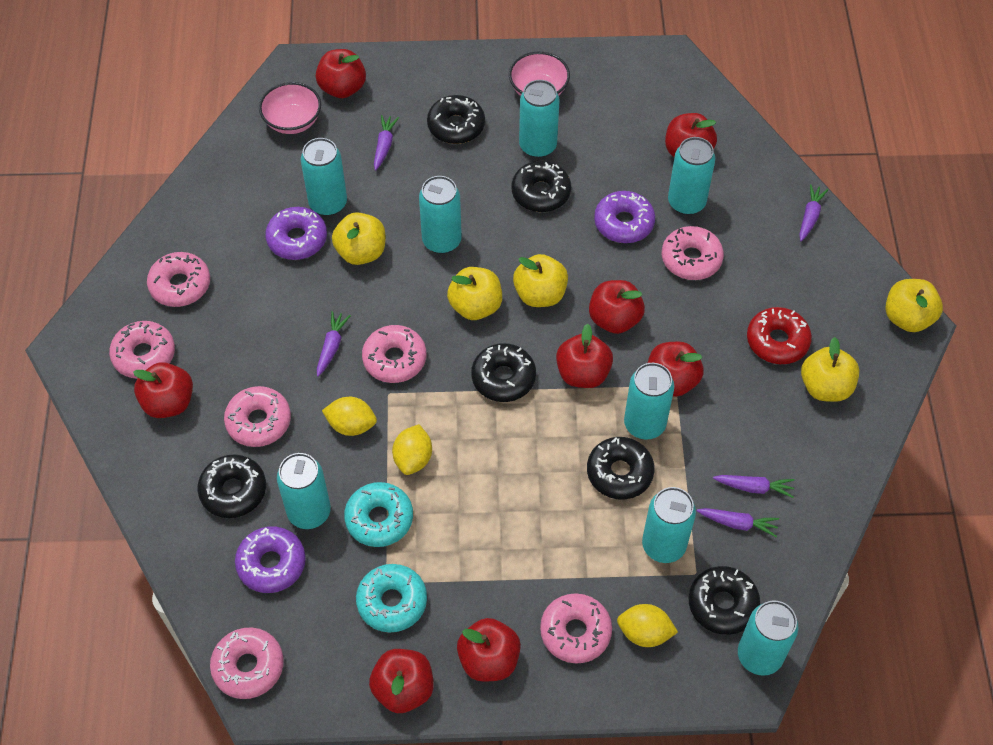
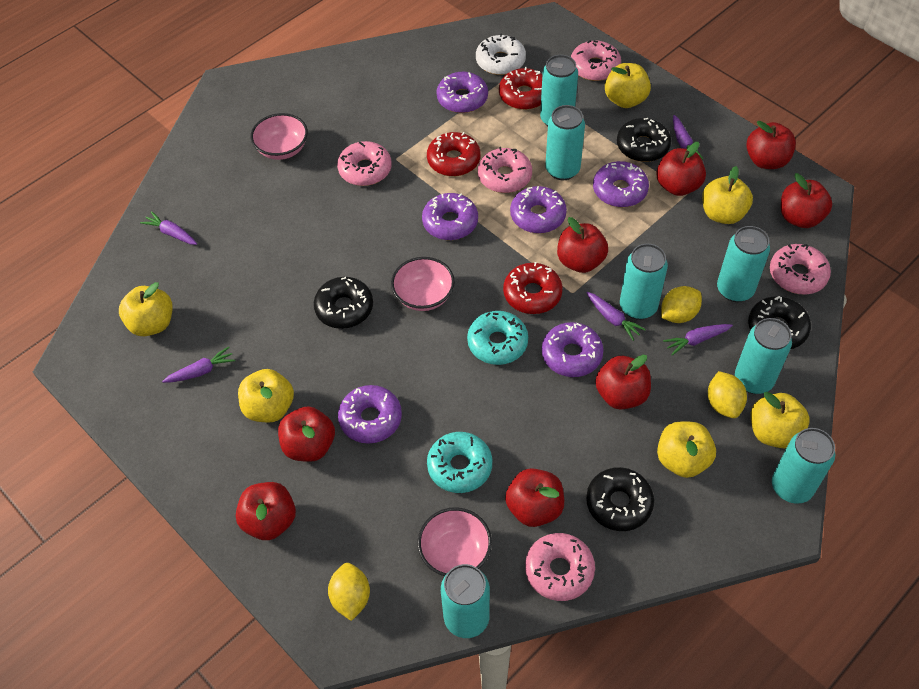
black donut: [197,454,266,518] [427,95,485,144] [471,343,536,402] [511,161,571,212] [587,437,655,500] [689,566,760,635] = 6 -> [314,277,373,329] [586,467,654,531] [617,118,671,162] [748,296,811,349] = 4
pink bowl: [259,82,321,134] [509,52,570,96] = 2 -> [250,113,308,160] [391,257,455,311] [418,507,492,576] = 3
pink donut: [109,321,175,379] [147,252,210,307] [210,628,284,699] [224,386,291,447] [362,325,426,383] [540,593,612,664] [662,226,724,280] = 7 -> [337,141,392,186] [478,147,532,193] [525,533,595,601] [571,40,621,81] [770,244,831,294] = 5
purple donut: [235,526,306,593] [265,207,327,260] [594,191,655,243] = 3 -> [338,385,402,444] [422,193,478,240] [436,72,488,113] [510,186,567,233] [542,322,604,377] [593,161,649,207] = 6
red donut: [747,307,812,364] = 1 -> [427,132,481,176] [499,67,542,110] [503,262,563,314] = 3
turquoise can: [277,453,331,529] [301,138,347,216] [419,176,462,254] [519,80,560,158] [624,363,674,440] [642,487,696,563] [668,137,715,215] [738,600,798,676] = 8 -> [441,564,490,638] [540,55,578,127] [545,105,585,180] [620,244,668,320] [717,226,770,302] [735,318,792,394] [772,428,835,504] = 7
white donut: none = 0 -> [476,33,526,75] = 1
yellow apple: [332,212,385,265] [447,267,502,320] [513,254,568,307] [801,337,859,402] [886,279,943,332] = 5 -> [119,282,173,336] [238,369,294,422] [605,63,651,108] [657,422,716,478] [702,166,753,224] [751,392,809,448] = 6

